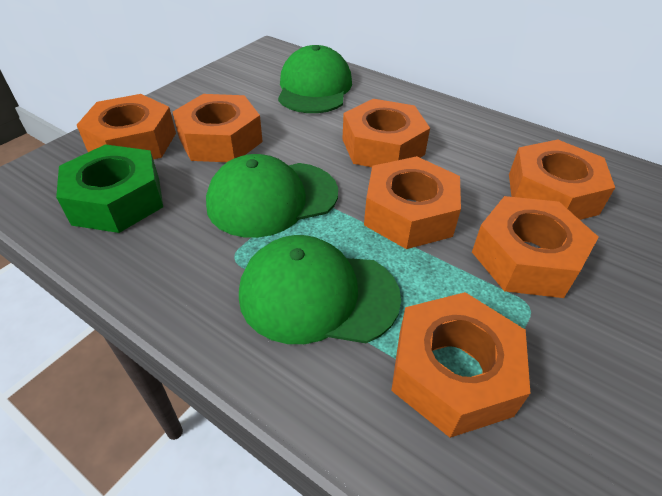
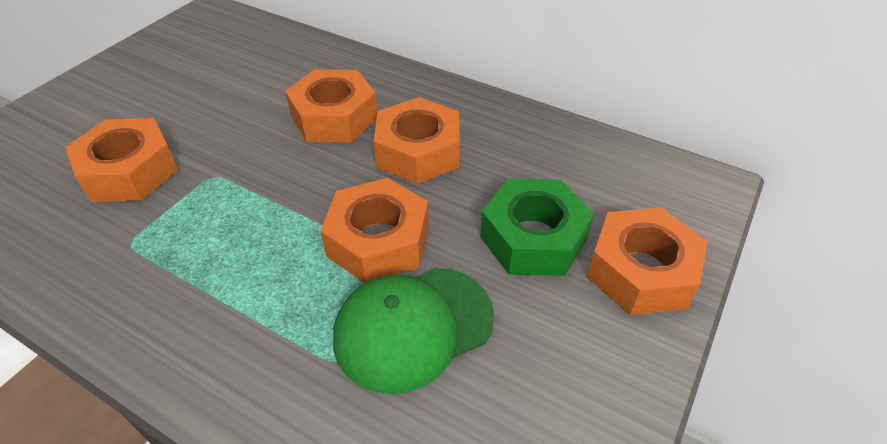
green cap: [206,154,338,238] [239,235,401,344] [278,45,352,113] = 3 -> [333,268,494,394] = 1
orange nut: [77,94,176,160] [173,94,263,162] [342,99,430,167] [364,156,461,249] [391,292,530,438] [472,196,599,298] [509,139,615,220] = 7 -> [65,118,178,202] [285,69,377,142] [320,178,429,283] [374,97,460,184] [587,208,708,315] = 5

